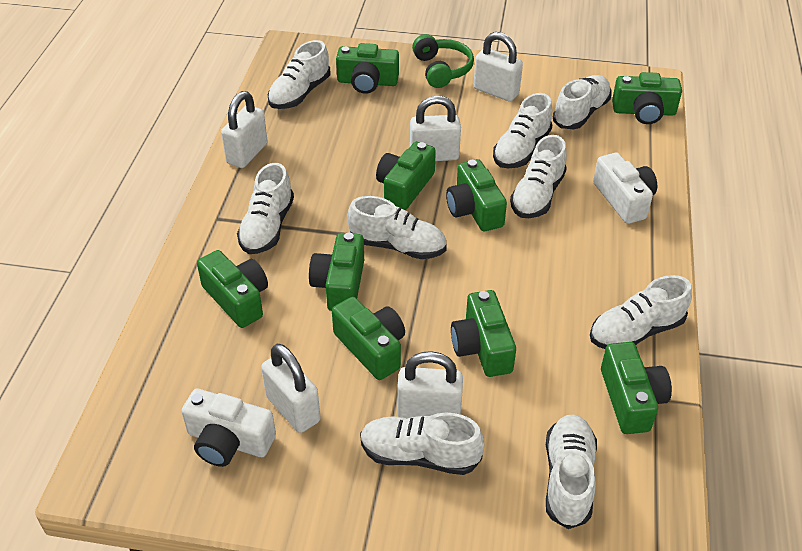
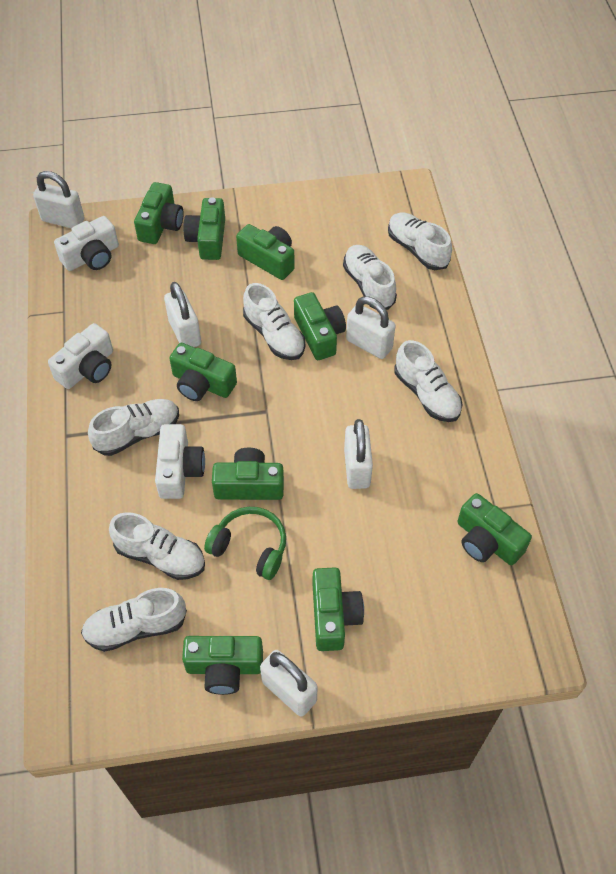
white camera: [181,389,276,467] [593,153,657,224] = 2 -> [48,323,113,389] [54,216,119,271] [155,424,205,499] = 3
white shoe: [237,163,294,254] [268,40,330,109] [347,196,447,259] [360,413,484,475] [493,93,552,168] [510,135,567,218] [546,414,597,529] [553,75,611,129] [590,275,692,349] = 9 -> [81,588,187,652] [88,399,179,456] [109,512,205,580] [243,283,305,360] [343,245,397,310] [388,212,452,270] [394,340,462,422] = 7

